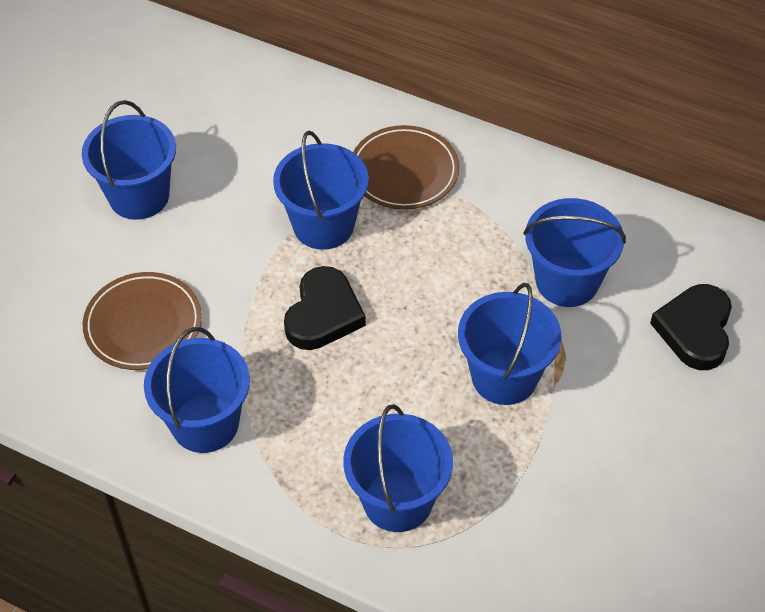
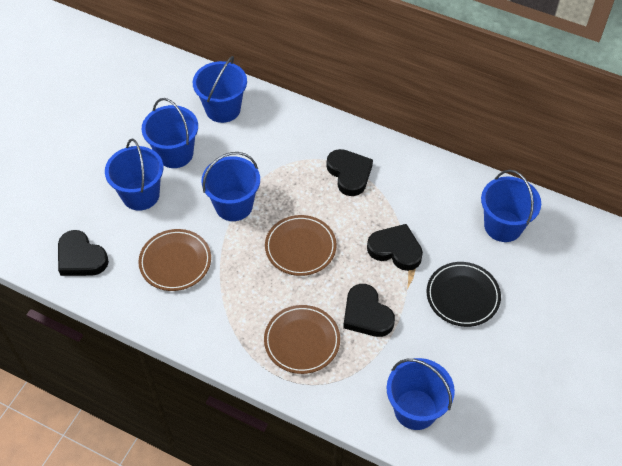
black heart: [284,266,366,350] [650,284,732,370] = 2 -> [58,230,109,276] [327,149,373,196] [343,284,395,337] [367,224,423,271] = 4
black plate: none = 0 -> [426,262,501,327] = 1
brown plate: [83,272,202,370] [353,125,459,210] = 2 -> [138,229,211,291] [264,305,340,374] [265,215,337,276] = 3

